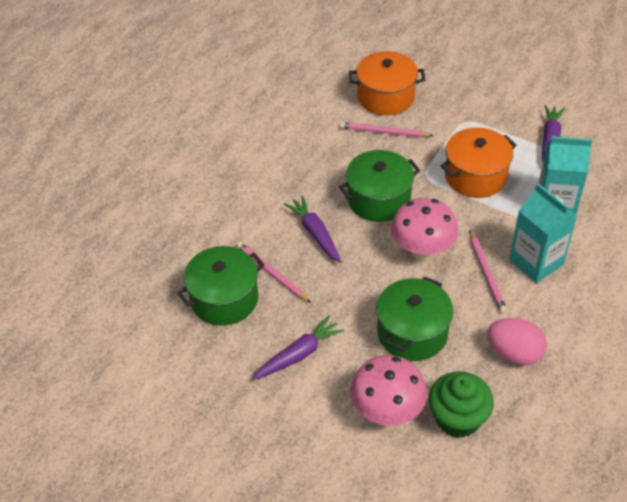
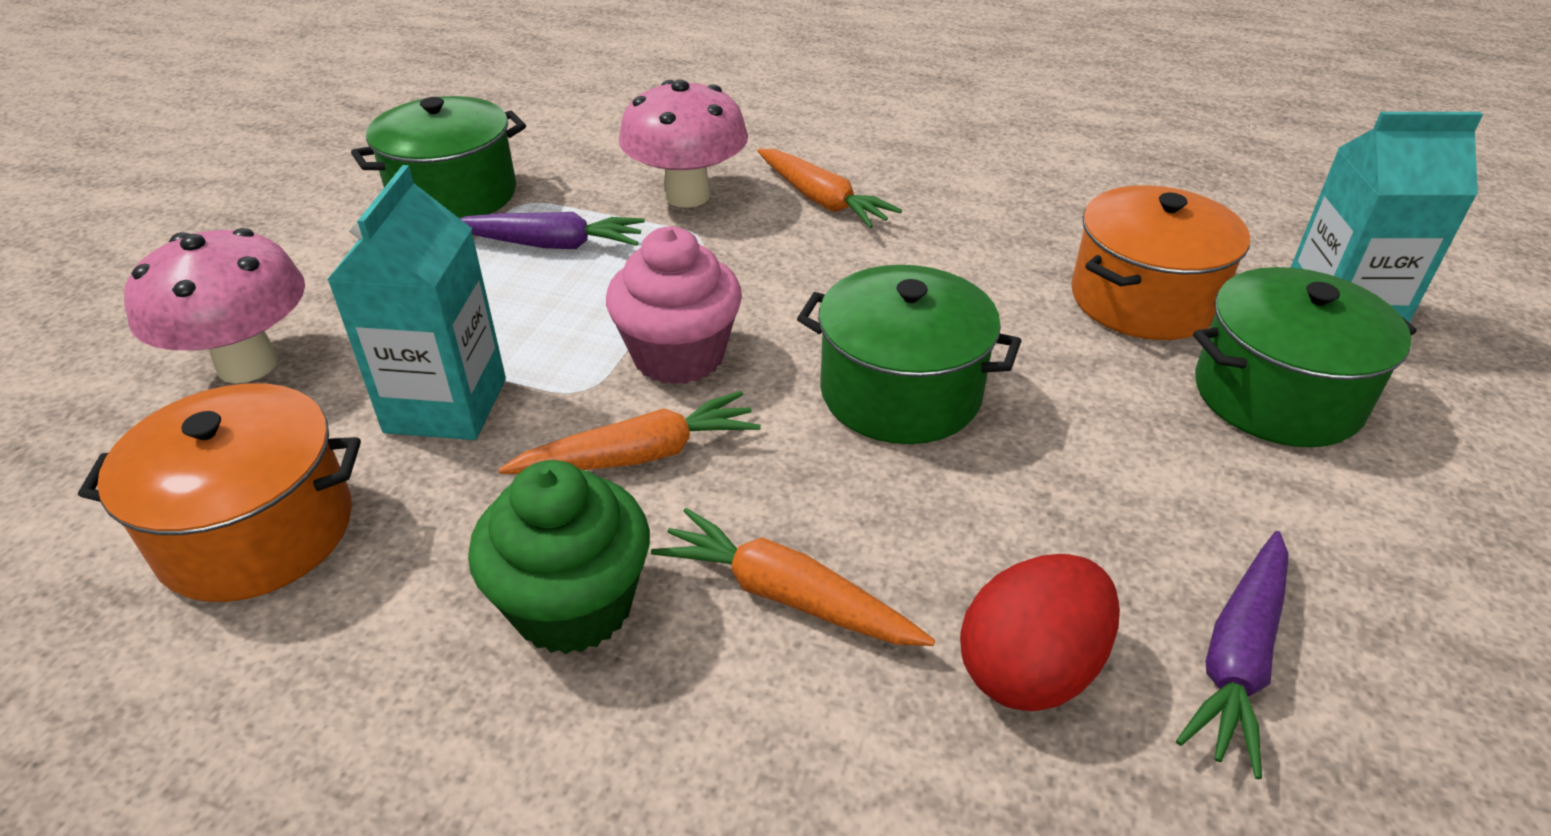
orange carrot: none = 0 -> [499,391,761,474] [651,508,935,646] [758,149,902,228] = 3
pink cupcake: none = 0 -> [606,226,742,385] = 1
pink egg: [487,318,547,366] = 1 -> none = 0
pink pencil: [237,242,311,303] [340,122,433,137] [469,231,507,313] = 3 -> none = 0
purple carrot: [253,316,344,380] [284,195,341,263] [542,105,565,161] = 3 -> [459,212,645,249] [1176,531,1288,779] = 2
red egg: none = 0 -> [960,554,1120,711] = 1

